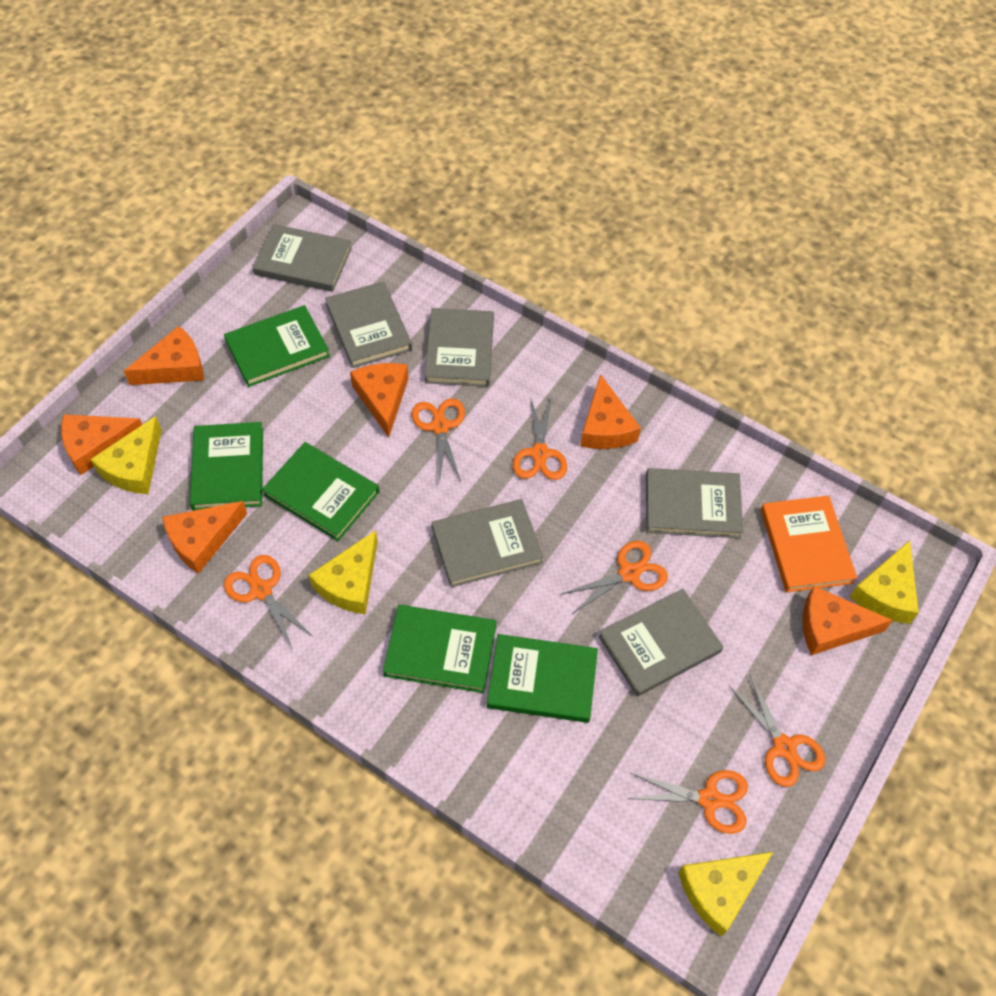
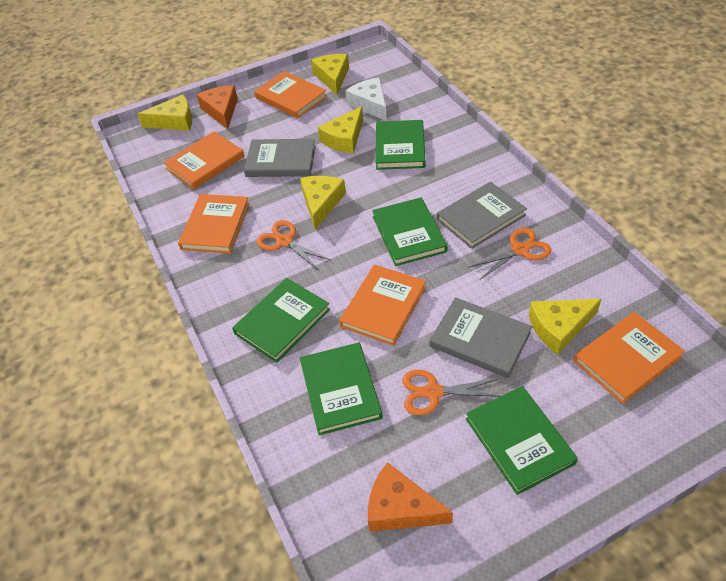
grey book: [253,224,352,292] [325,281,412,368] [425,308,494,387] [432,499,544,587] [598,589,723,696] [646,468,743,538] = 6 -> [244,139,316,177] [430,297,532,378] [437,182,527,249] = 3
orange book: [761,496,857,592] = 1 -> [163,131,244,189] [178,194,250,254] [254,71,327,118] [339,265,426,346] [573,312,685,404] = 5
orange cheese: [61,414,142,475] [124,326,204,385] [162,501,247,574] [350,363,408,438] [580,374,641,449] [802,586,893,655] = 6 -> [197,85,238,129] [368,462,453,532] = 2
orange scissors: [224,555,313,648] [412,398,465,482] [513,396,567,480] [560,541,668,613] [628,770,748,834] [729,675,825,787] = 6 -> [256,220,332,270] [402,369,500,415] [468,228,551,279] = 3
white cheese: none = 0 -> [345,78,387,121] = 1
yellow cheese: [90,416,162,494] [309,530,378,614] [678,852,773,937] [850,540,919,624] = 4 -> [137,95,192,131] [300,176,346,230] [311,54,349,95] [318,106,363,153] [529,299,601,354] = 5

